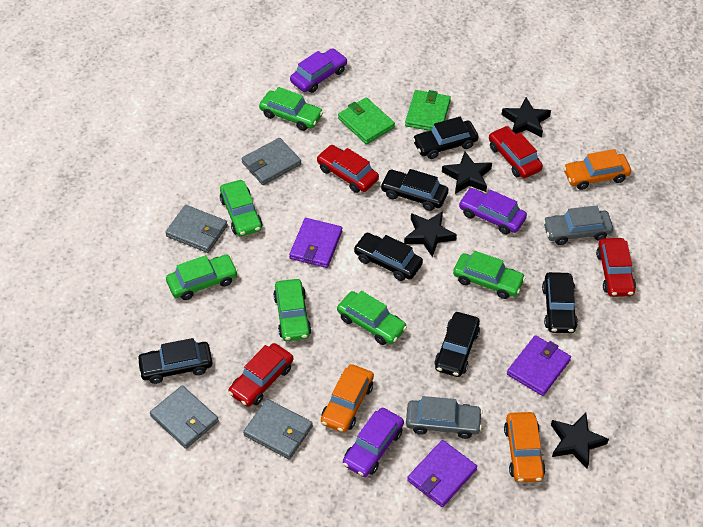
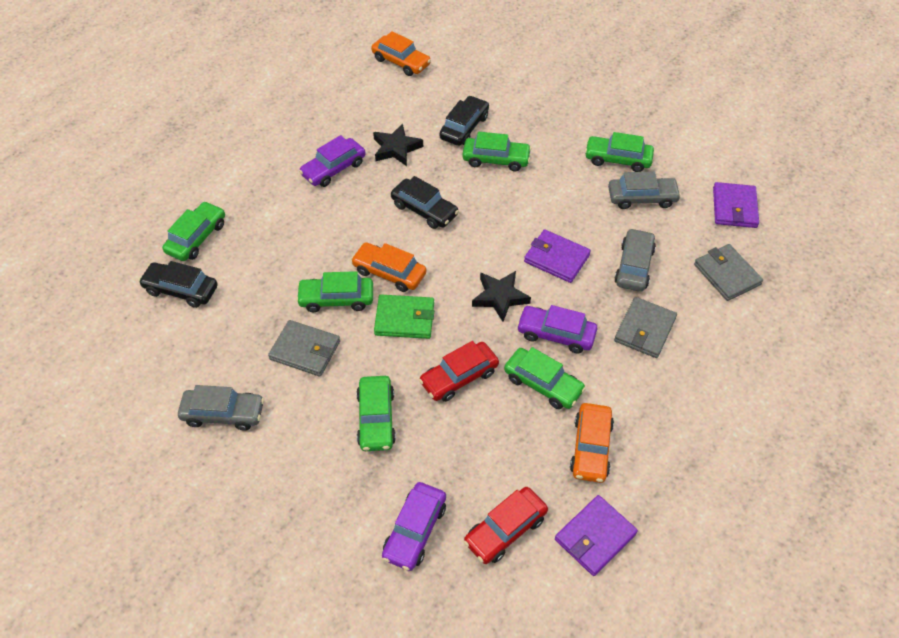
black car: [137,338,212,384] [353,233,423,281] [380,169,448,211] [413,117,478,159] [434,312,480,377] [542,272,578,333] = 6 -> [139,261,218,308] [391,176,459,229] [439,96,489,146] = 3
black star: [404,211,457,257] [442,152,492,194] [501,97,551,137] [551,413,609,469] = 4 -> [373,124,423,166] [472,271,531,322] = 2
green wallet: [338,97,395,144] [405,90,451,131] = 2 -> [374,295,434,339] = 1
grey car: [406,396,483,439] [543,205,613,245] = 2 -> [178,385,264,431] [608,172,681,209] [614,228,656,292] = 3
grey wallet: [150,385,219,449] [165,205,228,253] [242,138,301,185] [243,399,313,460] = 4 -> [268,320,340,377] [614,297,677,358] [694,244,763,301] = 3
red car: [228,343,293,407] [316,145,379,193] [489,126,543,178] [596,238,636,297] = 4 -> [419,341,499,402] [464,487,548,564] = 2

